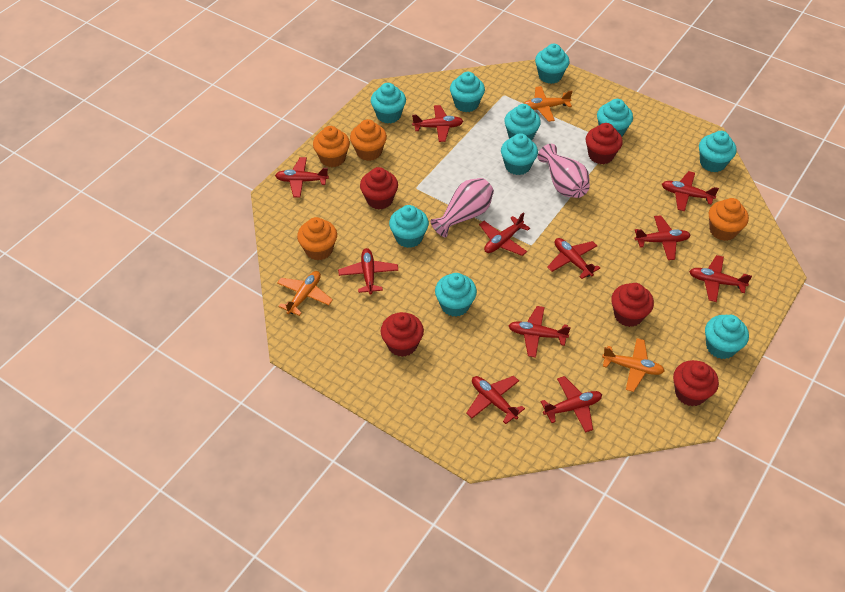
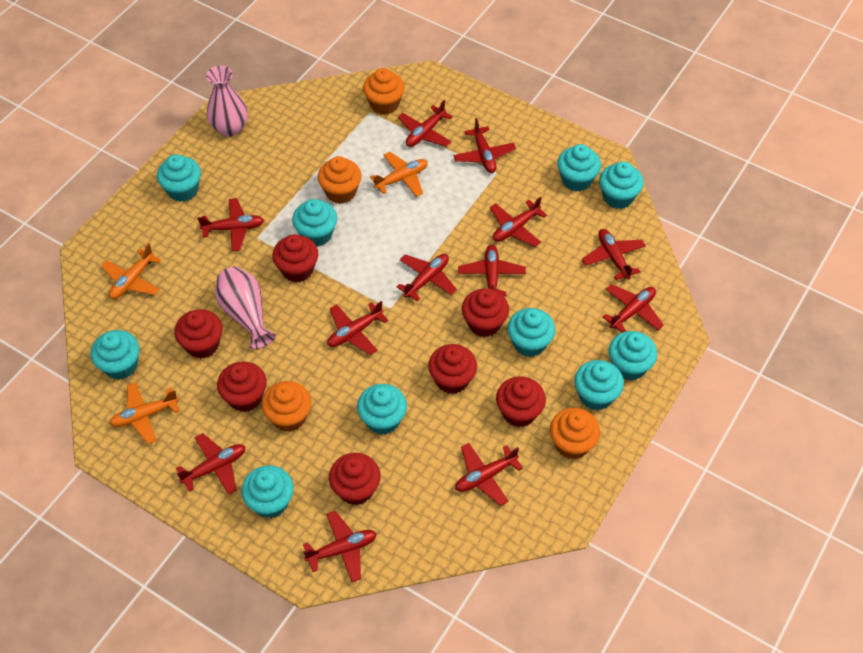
red cupcake: [360,167,398,210] [381,312,424,357] [586,123,623,164] [611,283,654,327] [673,360,719,406] = 5 -> [174,309,223,359] [217,362,267,412] [272,235,318,282] [329,453,381,505] [428,344,477,394] [462,288,509,337] [496,376,546,427] = 7
red plane: [275,157,329,198] [338,248,398,295] [412,105,463,142] [466,376,525,424] [479,212,530,256] [508,306,571,358] [541,376,602,433] [547,238,600,279] [634,216,690,260] [662,171,719,211] [689,255,752,302] = 11 -> [176,433,245,495] [197,198,264,251] [303,511,377,582] [327,301,388,355] [397,254,457,302] [398,100,453,147] [453,118,516,173] [455,443,523,506] [458,245,526,296] [490,197,547,247] [582,229,646,280] [602,284,664,333] = 12

